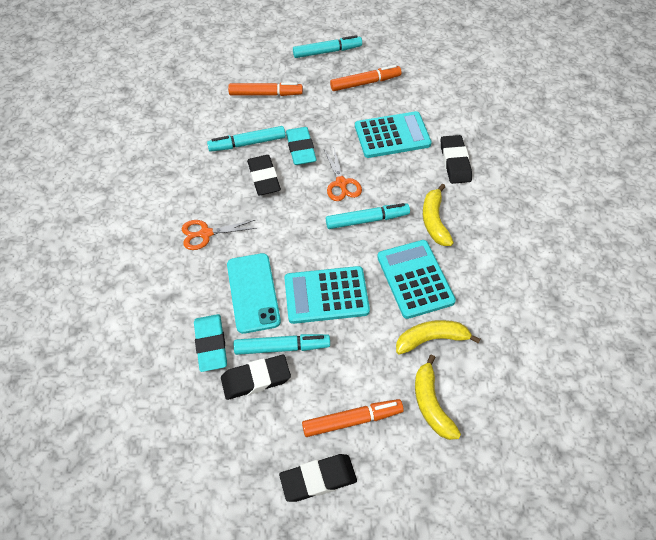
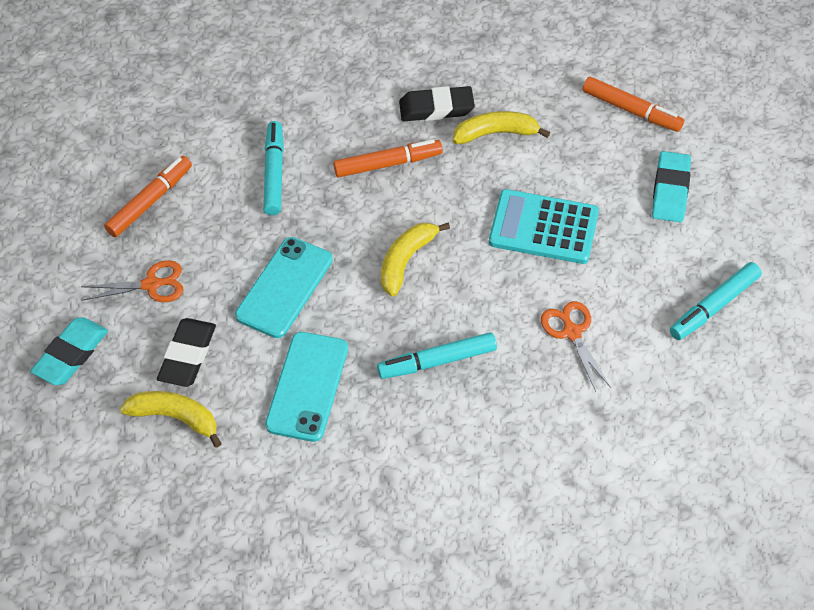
black eraser: [221,355,291,400] [247,155,281,195] [279,454,357,502] [441,135,472,184] = 4 -> [157,318,216,387] [399,86,475,121] = 2
turquoise calculator: [284,266,370,324] [355,111,432,158] [377,240,456,319] = 3 -> [489,189,599,264] = 1
turquoise marker: [207,126,286,152] [234,334,330,355] [293,35,362,58] [326,203,410,229] = 4 -> [263,121,284,215] [377,332,497,379] [670,262,762,340] = 3
turquoise phone: [227,253,281,334] = 1 -> [235,237,333,338] [265,332,348,442] = 2

